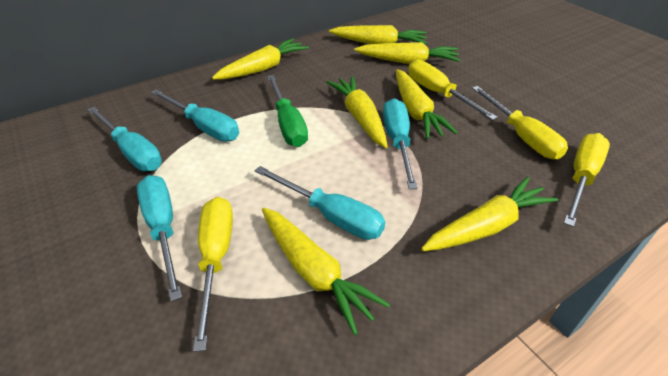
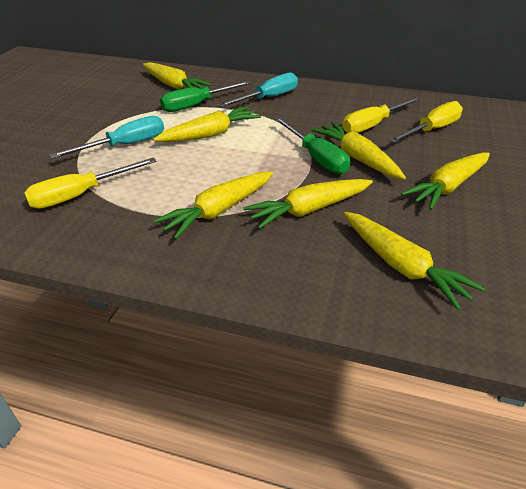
green screwdriver: [267,75,308,147] = 1 -> [160,81,251,112] [274,117,350,174] = 2
turquoise screwdriver: [87,107,162,171] [137,175,182,301] [151,89,239,141] [255,166,385,240] [383,98,418,189] = 5 -> [50,116,164,159] [218,72,298,107] = 2
yellow screwdriver: [193,197,233,352] [408,60,498,120] [472,86,568,159] [564,133,610,227] = 4 -> [24,158,157,209] [342,97,421,133] [389,101,463,143] = 3

